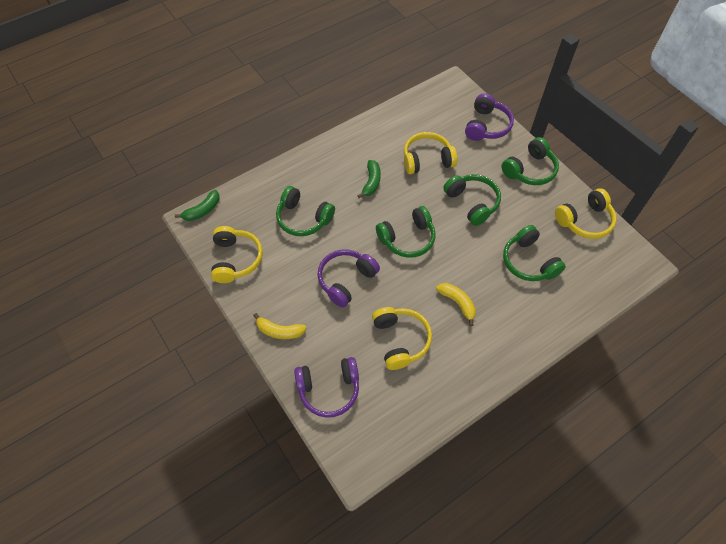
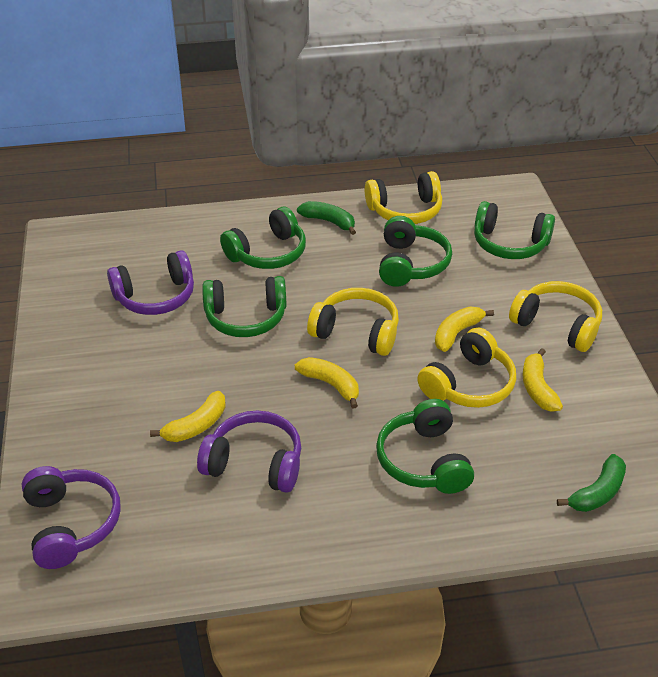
yellow banana: [253,313,306,339] [436,283,476,326] = 2 -> [150,391,226,442] [295,357,359,409] [435,307,494,352] [522,348,563,412] = 4

